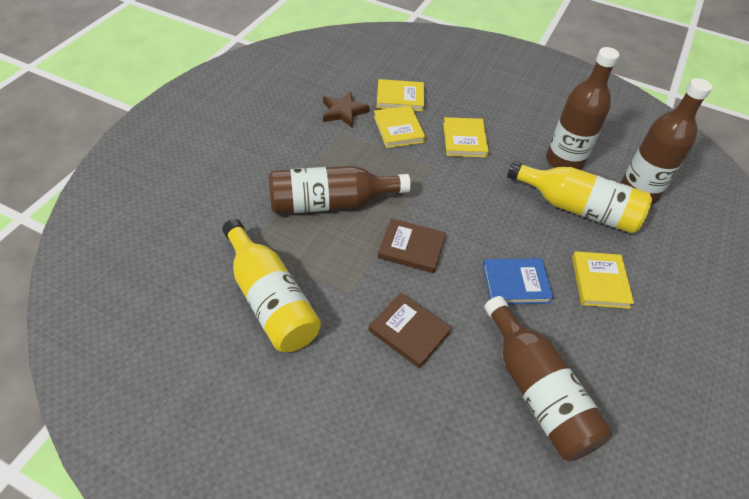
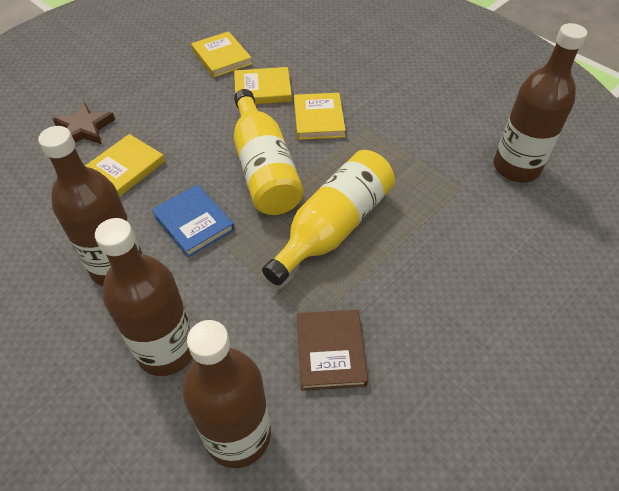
brown book: [369,293,452,368] [378,218,446,273] = 2 -> [297,310,368,391] = 1

